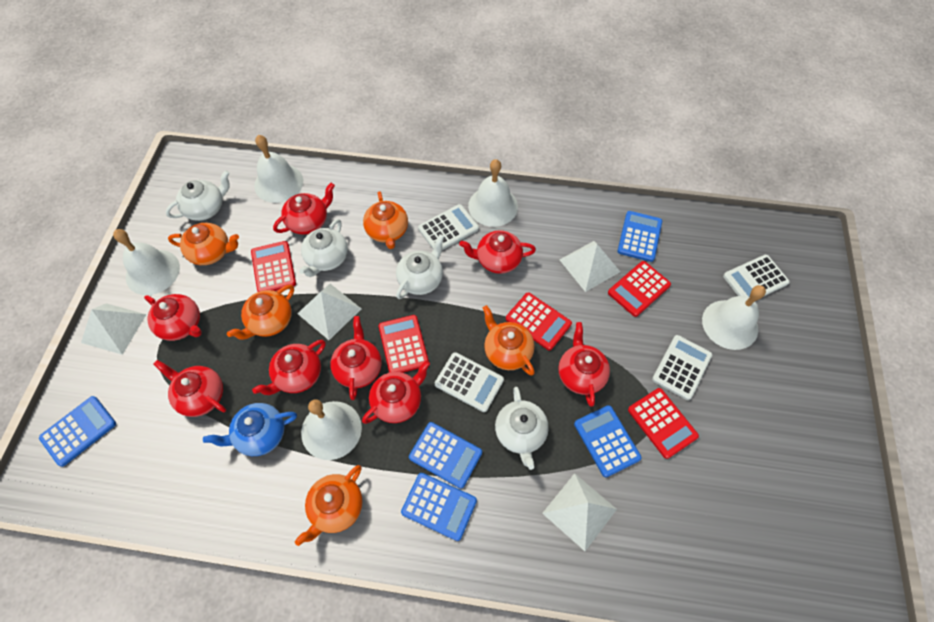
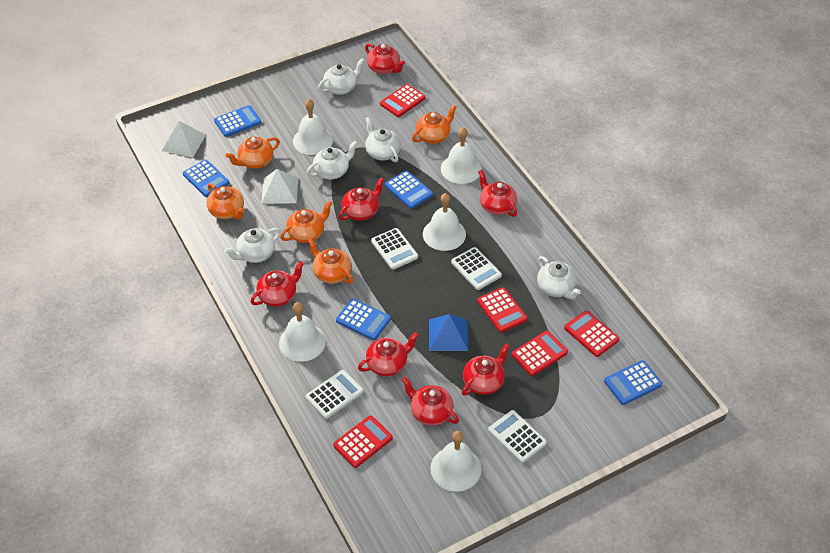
blue pyramid: none = 0 -> [429,314,468,351] = 1
blue teapot: [203,403,297,456] = 1 -> none = 0
red teapot: [144,294,202,341] [153,360,226,417] [252,340,326,395] [273,183,335,235] [330,316,382,400] [362,361,430,424] [459,230,536,274] [558,322,610,407] = 8 -> [251,261,304,307] [338,177,384,221] [358,332,419,376] [365,44,405,74] [401,376,459,426] [462,344,509,396] [478,170,517,217] = 7
white pyramid: [81,303,147,355] [297,284,361,340] [542,473,617,551] [560,241,620,292] = 4 -> [162,121,206,158] [261,169,298,204] = 2
white teapot: [165,170,230,221] [299,219,348,277] [396,234,444,299] [495,387,549,470] = 4 -> [224,228,281,263] [307,141,358,179] [318,58,365,95] [365,117,401,162] [537,256,581,299] = 5

